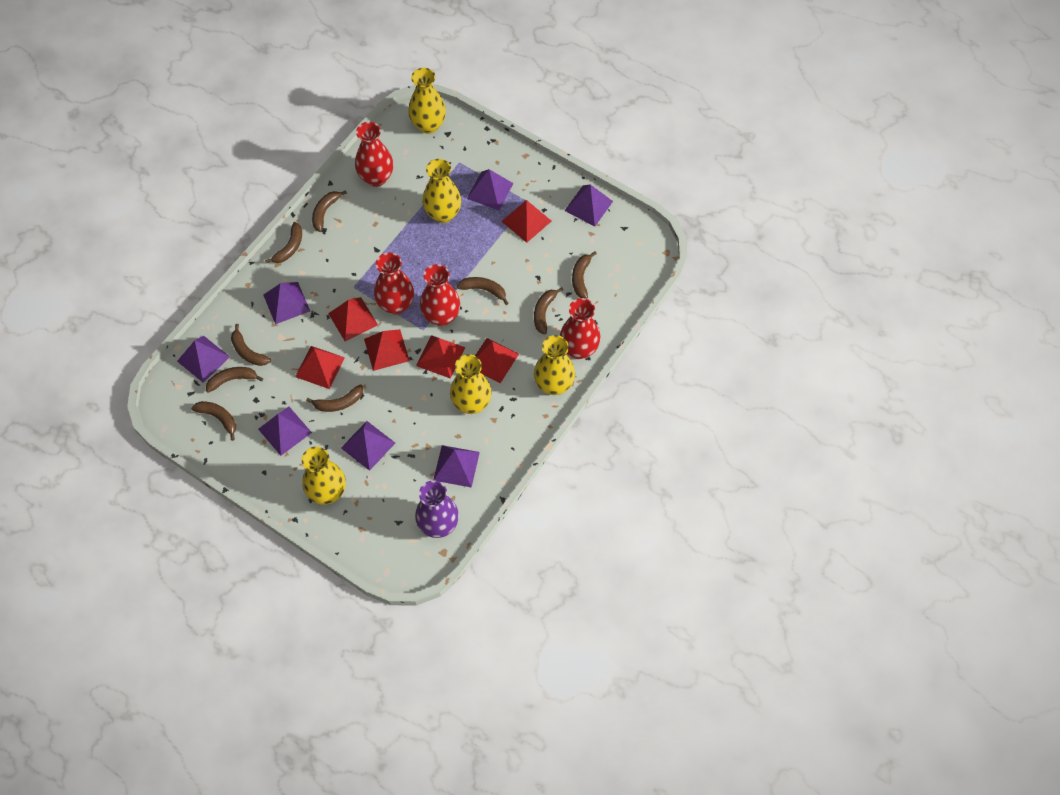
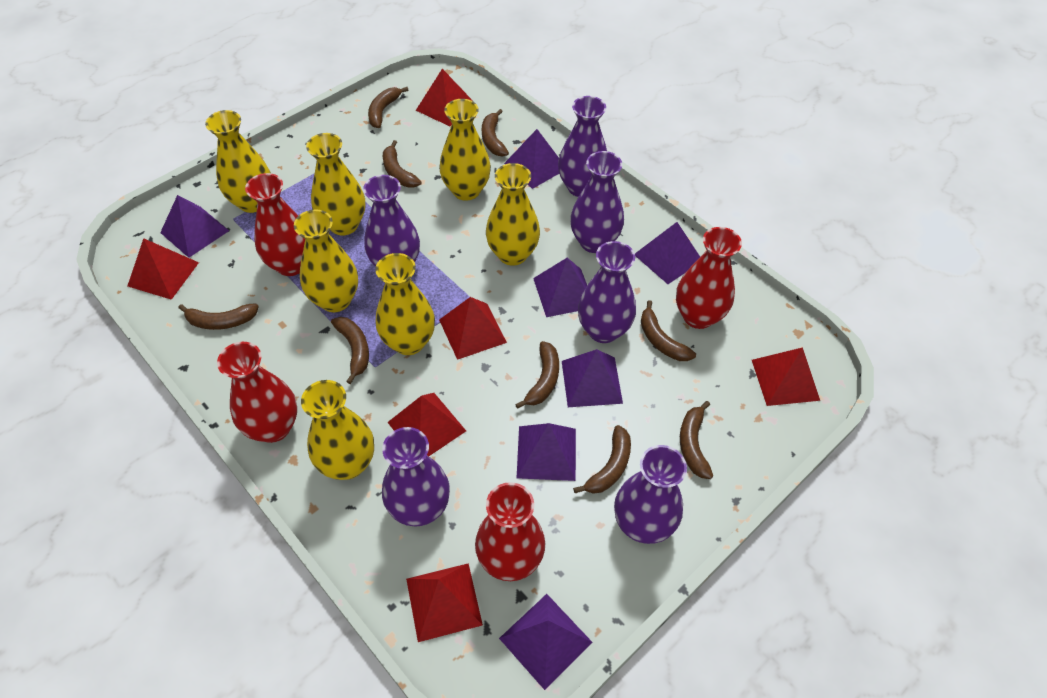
purple vase: [415,480,459,538] = 1 -> [363,175,420,267] [382,427,450,526] [558,96,607,197] [570,151,624,253] [578,241,636,343] [614,445,687,544] = 6
yellow vase: [302,447,346,505] [408,68,446,134] [422,159,461,223] [450,354,492,414] [534,335,575,395] = 5 -> [205,110,271,213] [294,210,358,312] [301,380,374,480] [306,133,365,235] [375,253,435,355] [439,99,491,201] [486,163,540,266] = 7

